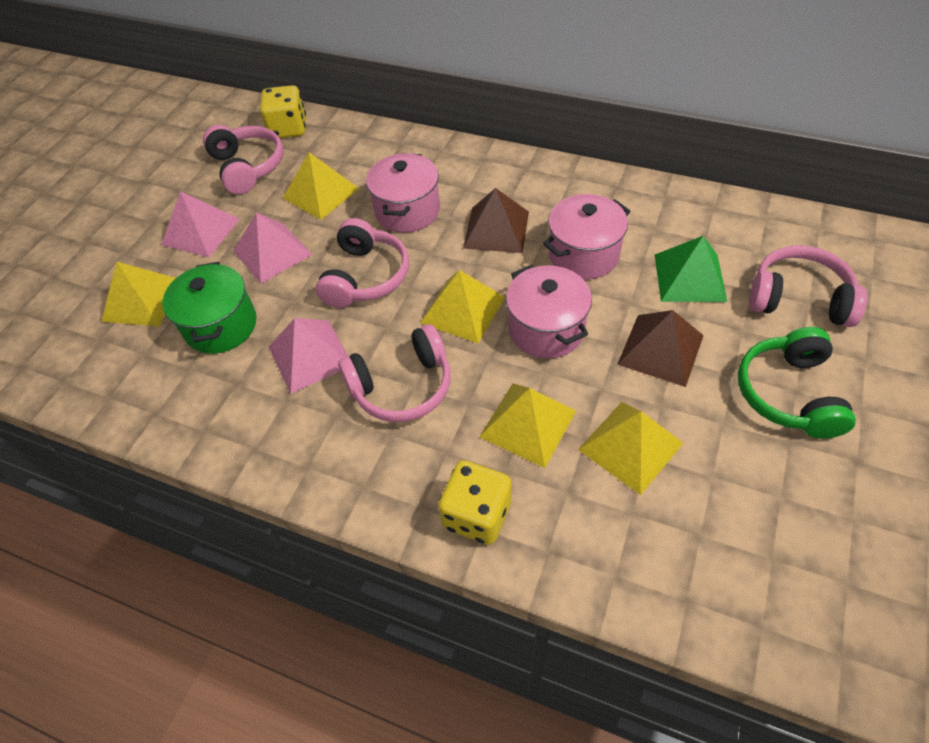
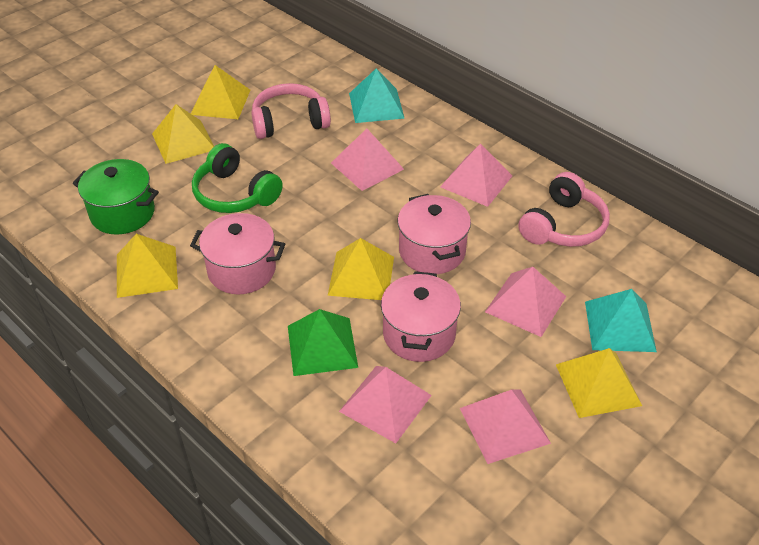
brown pyramid: [463,188,529,253] [617,310,704,387] = 2 -> none = 0
pink headphones: [203,125,284,194] [316,218,409,308] [338,324,451,422] [749,245,867,327] = 4 -> [251,83,331,139] [518,172,610,247] = 2
pink pyramid: [161,191,240,257] [233,212,313,284] [269,318,349,394] = 3 -> [331,129,404,191] [339,366,432,443] [440,143,512,207] [460,389,551,464] [485,267,566,337] = 5
turquoise pyramid: none = 0 -> [349,68,405,123] [585,289,657,352] = 2
yellow dice: [260,85,306,138] [438,460,512,545] = 2 -> none = 0

